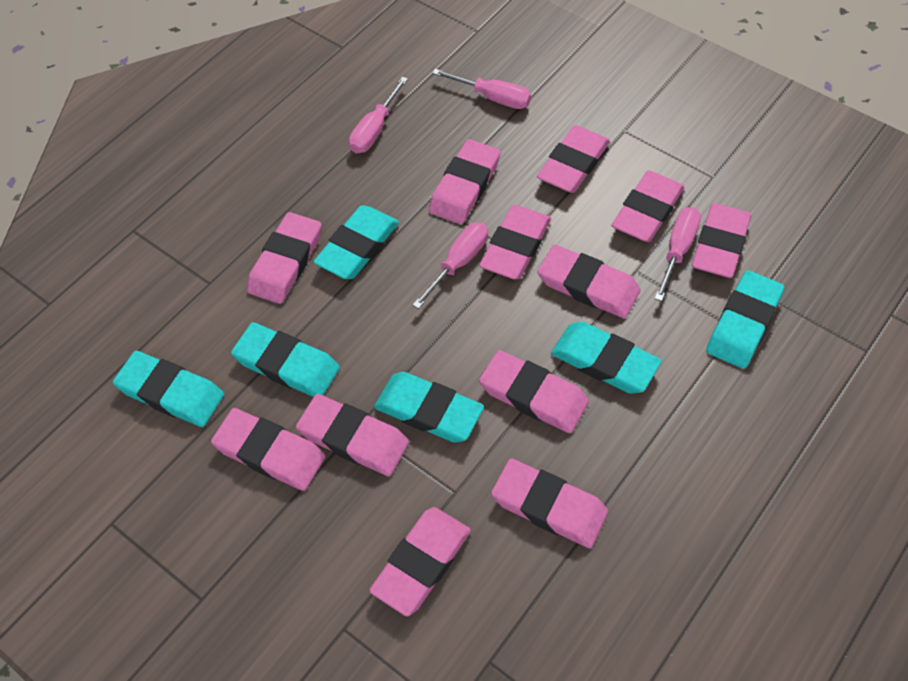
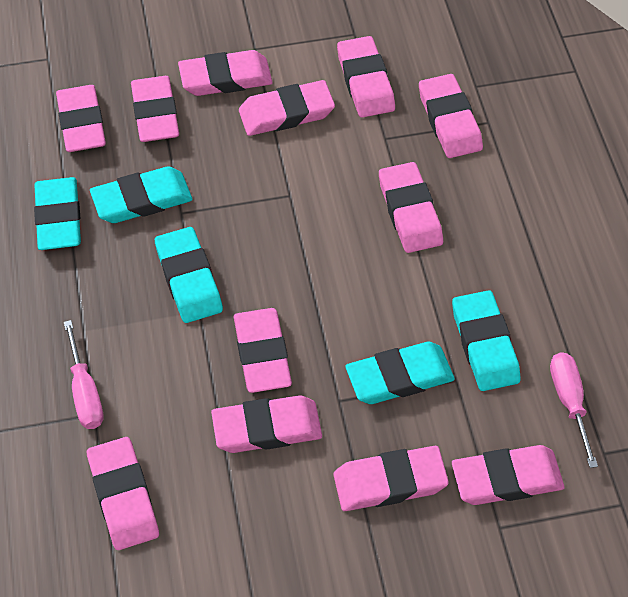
pink screwdriver: [349,77,408,153] [413,222,488,309] [432,69,531,109] [655,207,701,301] = 4 -> [64,320,103,429] [550,352,598,468] = 2
turquoise eraser: [113,351,224,427] [231,322,340,397] [313,205,399,279] [374,372,484,443] [551,321,662,394] [706,270,784,369] = 6 -> [34,177,81,250] [90,166,192,223] [155,227,223,323] [346,342,455,404] [452,290,521,391] = 5

